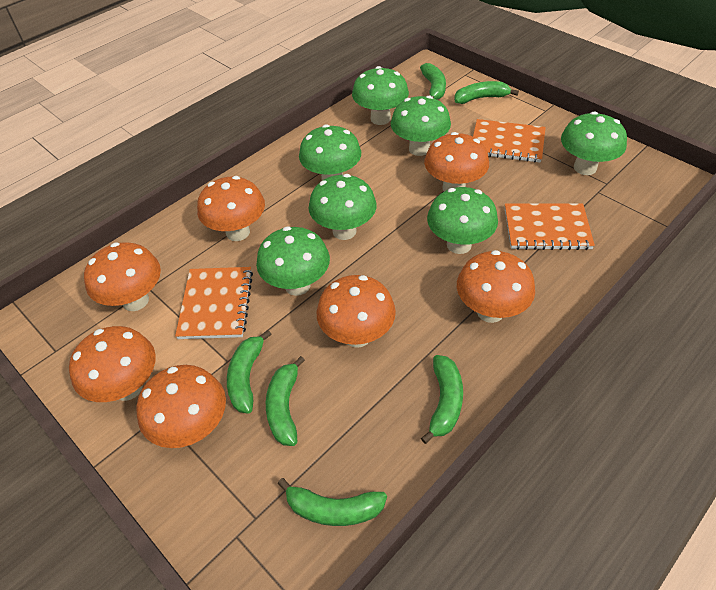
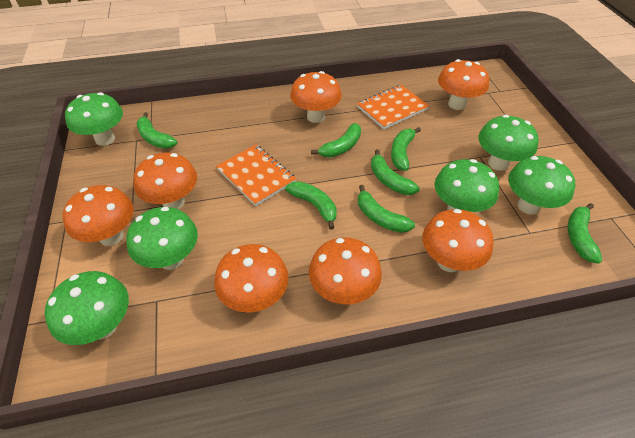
green banana: [227,330,271,414] [266,356,305,446] [278,478,387,526] [420,63,446,100] [421,355,463,444] [454,81,519,104] = 6 -> [136,112,177,149] [285,181,337,230] [311,123,361,158] [358,185,415,233] [371,149,420,195] [391,127,421,171] [568,203,602,264] = 7
green mushroom: [256,227,330,296] [299,124,361,181] [308,174,377,240] [352,66,409,125] [391,96,451,156] [427,187,498,254] [561,112,627,175] = 7 -> [45,271,129,345] [65,92,123,146] [126,207,198,270] [435,159,499,212] [478,115,539,171] [508,156,575,215] = 6
orange notebook: [175,267,253,339] [473,119,546,163] [505,203,595,250] = 3 -> [216,145,296,206] [357,85,429,129] = 2

